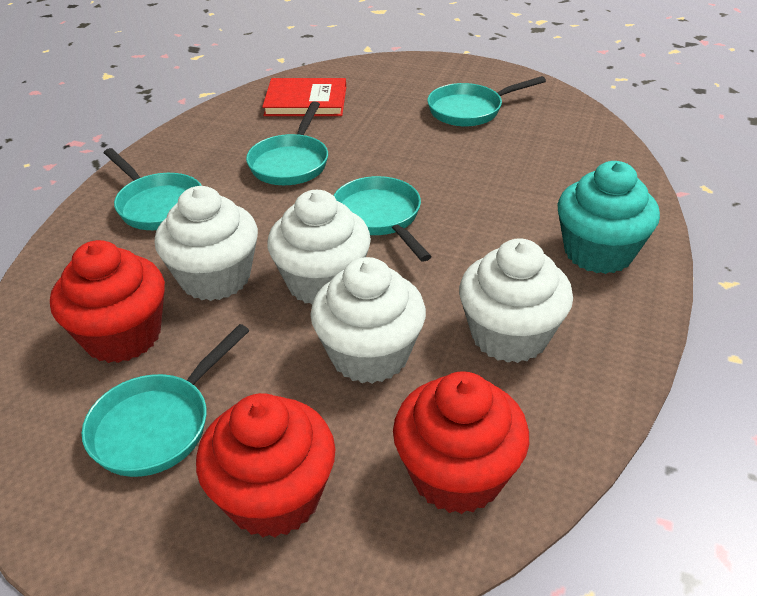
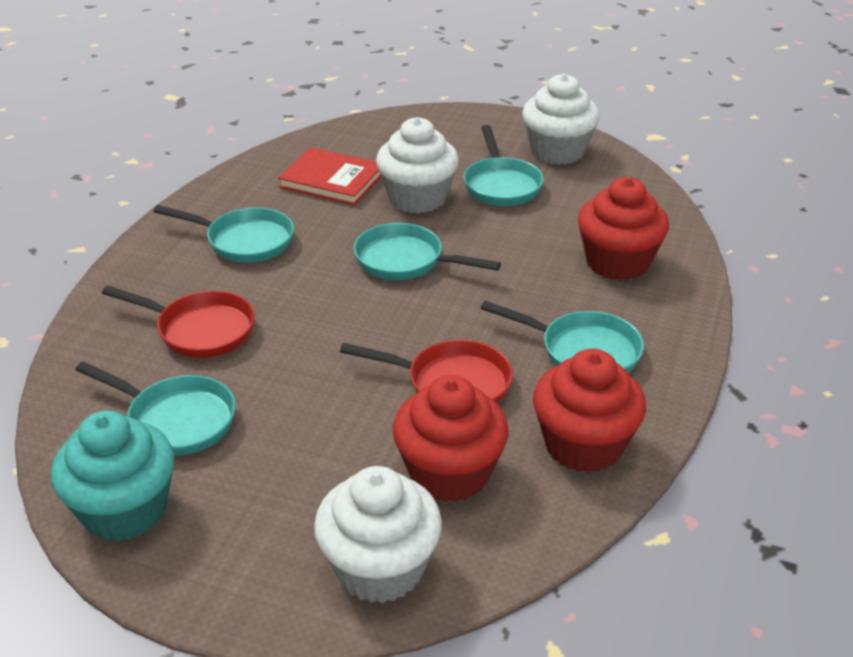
red pan: none = 0 -> [102,286,255,358] [340,340,513,404] = 2
white cupcake: [155,186,258,301] [267,190,371,304] [310,257,426,384] [459,238,573,363] = 4 -> [314,466,442,603] [376,117,459,214] [522,74,600,165] = 3

